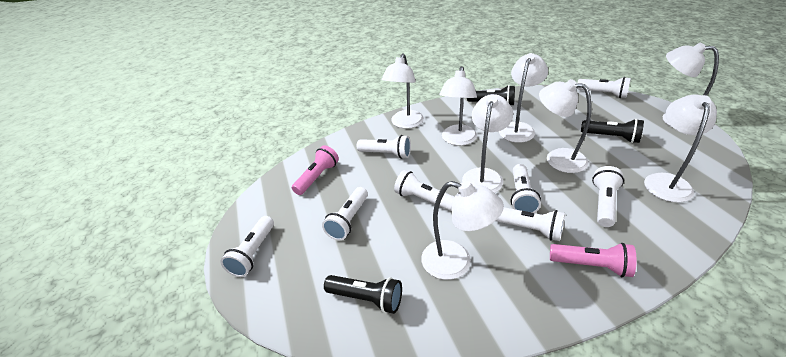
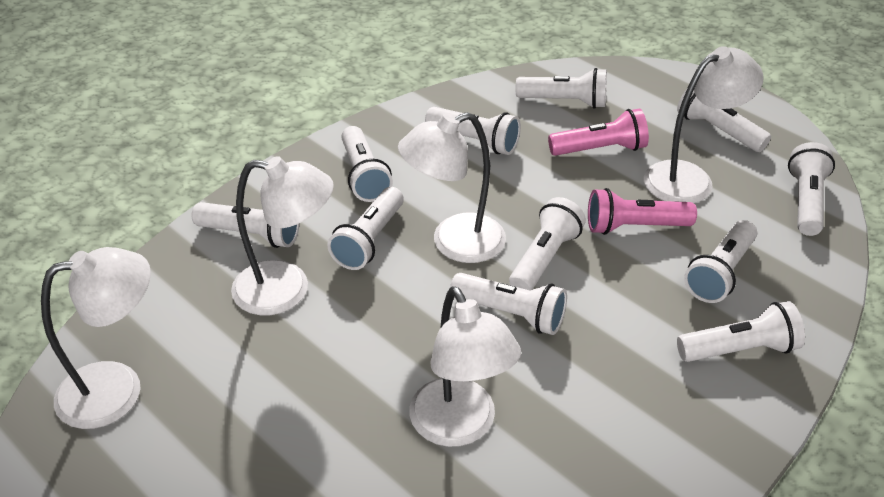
black flashlight: [324,275,402,314] [467,85,515,105] [581,119,644,143] = 3 -> none = 0
white flashlight: [220,216,274,277] [322,187,368,240] [357,135,411,159] [394,170,454,211] [496,207,565,241] [511,164,541,213] [577,77,631,98] [592,166,624,227] = 8 -> [192,202,300,248] [327,187,404,270] [341,126,393,202] [425,107,521,155] [450,273,567,335] [509,197,586,290] [516,68,607,109] [677,89,771,152] [677,301,805,362] [684,220,757,303] [788,142,835,236] = 11
white lamp: [382,54,424,129] [421,181,504,280] [439,66,477,146] [462,94,513,193] [499,53,548,143] [539,79,591,173] [644,94,717,202] [663,43,719,127] = 8 -> [41,247,151,429] [231,156,334,315] [398,112,506,263] [409,286,521,447] [644,46,764,203] = 5

